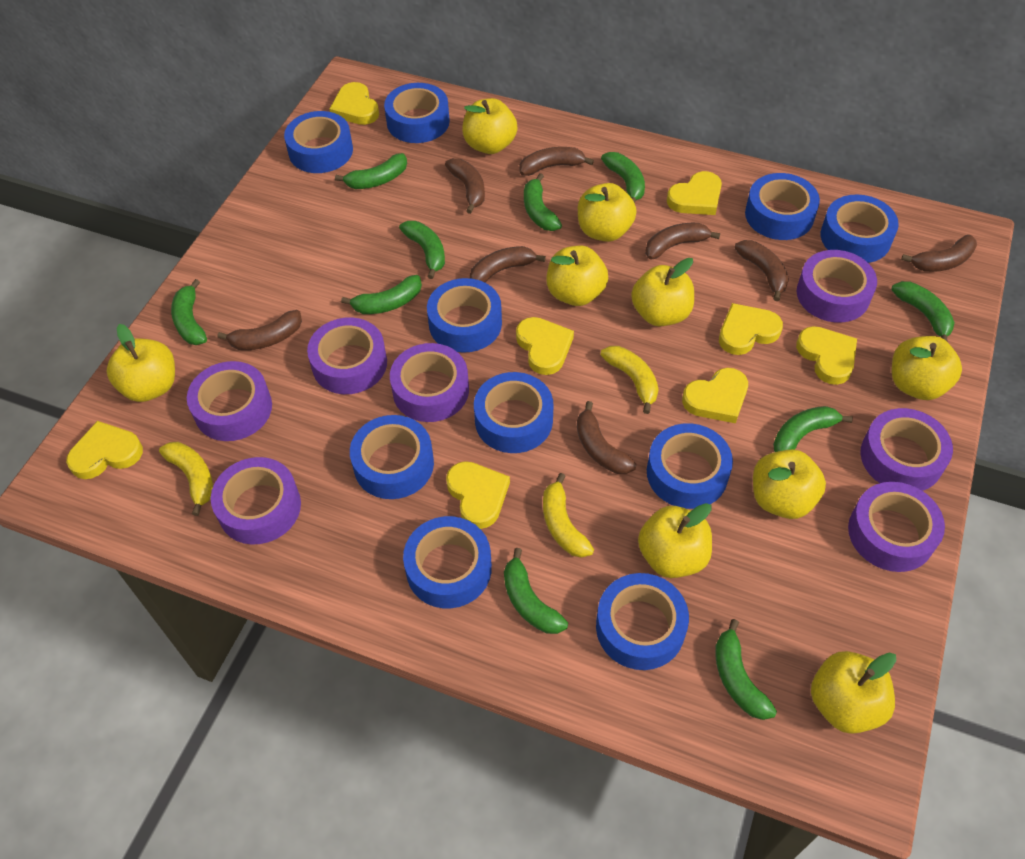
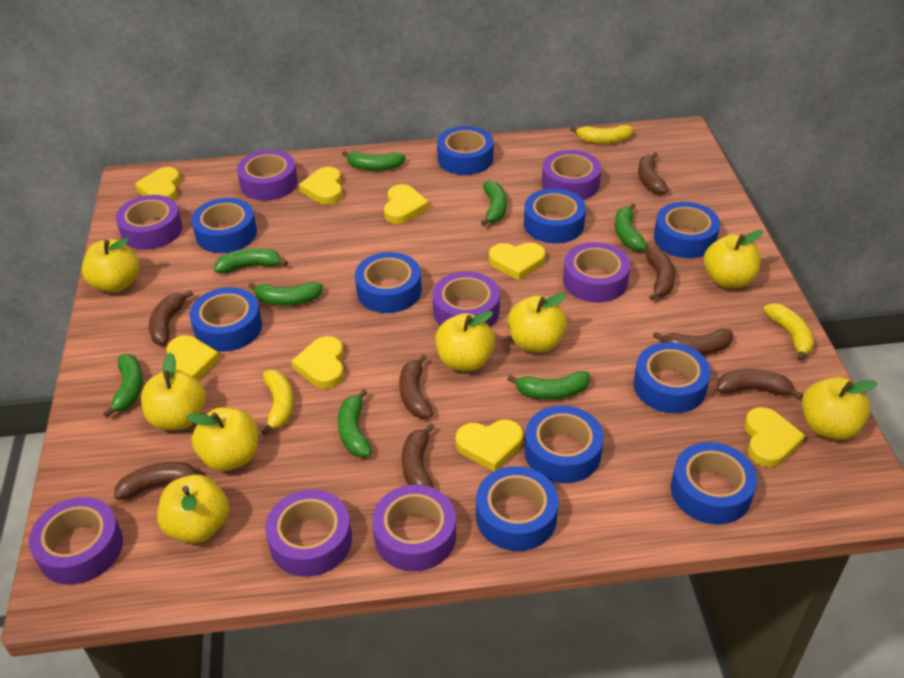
green banana: [171,279,207,345] [335,153,407,189] [341,275,422,314] [399,221,445,279] [504,548,568,634] [524,173,562,231] [601,152,645,203] [715,619,777,720] [773,406,853,452] [892,281,955,341] = 10 -> [103,354,143,417] [214,248,288,273] [249,282,323,305] [338,389,372,457] [342,151,406,171] [481,181,507,226] [507,371,590,400] [615,203,647,251] = 8
purple tape: [187,361,272,441] [211,457,301,545] [307,317,387,394] [390,343,469,422] [797,250,877,322] [848,482,945,572] [861,408,953,491] = 7 -> [29,497,123,585] [116,195,183,250] [237,150,298,201] [265,489,352,577] [372,485,456,571] [433,271,500,327] [542,150,601,200] [563,242,630,303] = 8
yellow apple: [106,324,175,402] [462,98,517,154] [547,246,608,306] [578,183,637,242] [631,258,694,326] [638,503,712,578] [753,449,826,519] [811,651,897,734] [892,336,962,400] = 9 -> [82,238,139,293] [141,353,206,430] [157,475,229,543] [186,407,258,471] [435,311,495,371] [508,293,567,353] [704,230,763,288] [802,377,878,440] = 8

